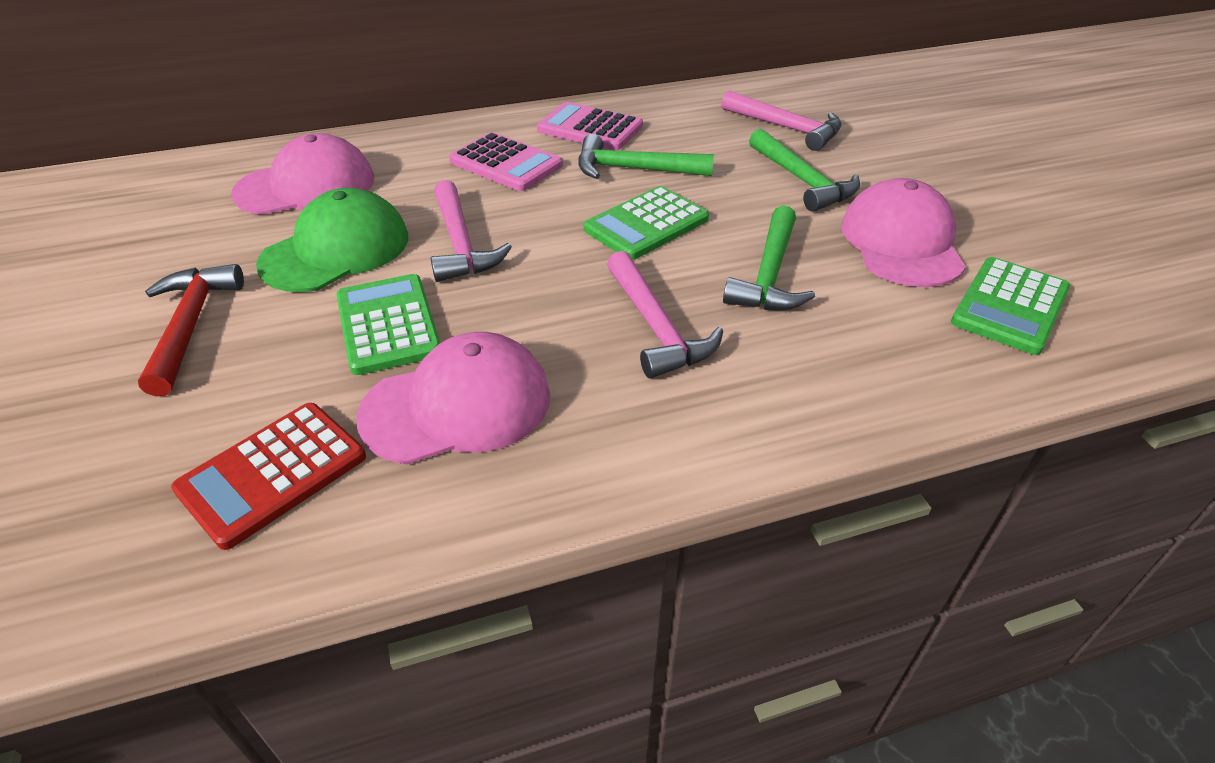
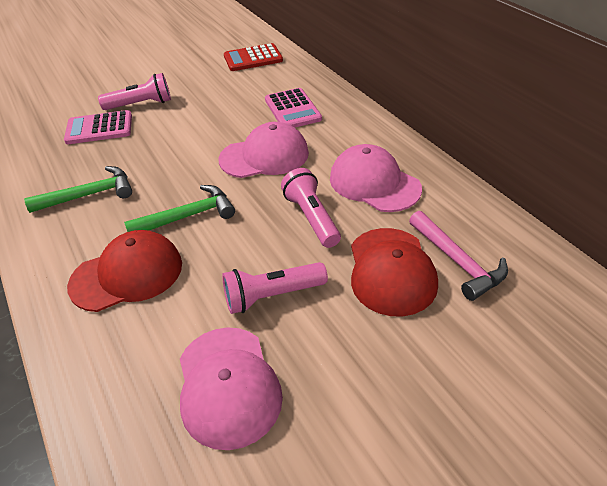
green calculator: [337,274,440,375] [584,186,709,260] [951,257,1070,355] = 3 -> none = 0
green cap: [256,188,408,292] = 1 -> none = 0
green hammer: [578,134,714,179] [723,205,815,310] [749,129,860,212] = 3 -> [24,166,132,213] [124,185,235,232] = 2
pink flashlight: none = 0 -> [98,73,171,110] [222,262,328,314] [281,168,341,248] = 3
pink hammer: [431,180,512,282] [607,251,723,379] [721,90,841,151] = 3 -> [409,211,508,301] = 1
red cap: none = 0 -> [67,230,182,312] [351,228,438,316] = 2
red hammer: [138,264,244,396] = 1 -> none = 0

